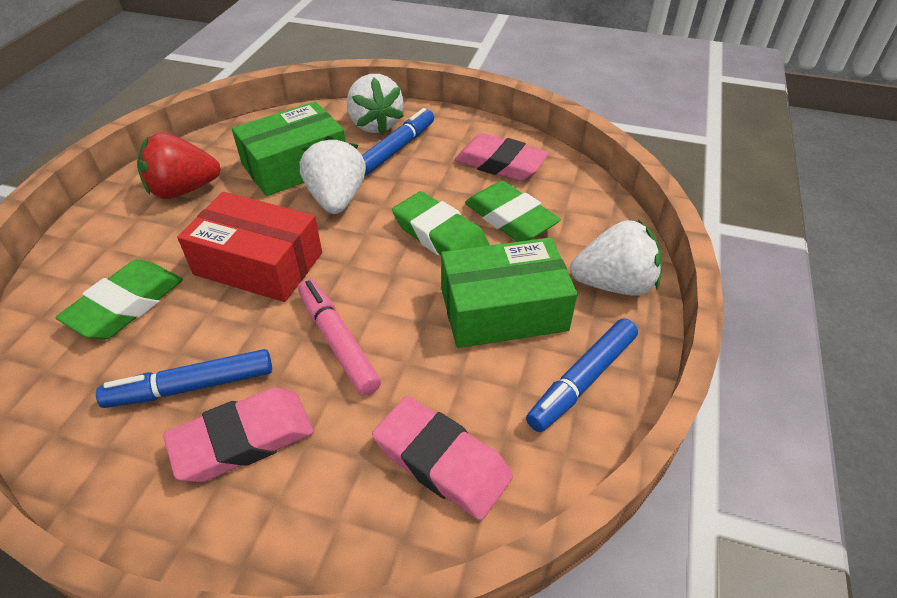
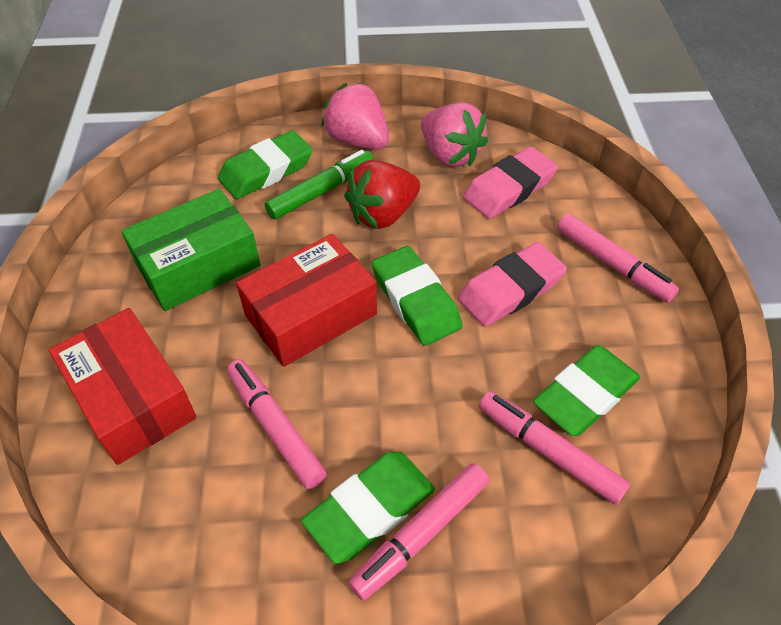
blue marker: [96,349,272,408] [362,108,434,175] [526,318,638,432] = 3 -> none = 0
green box: [232,101,346,196] [441,237,578,348] = 2 -> [121,189,260,311] = 1
green eraser: [55,259,183,339] [392,191,490,255] [465,181,561,242] = 3 -> [218,130,313,199] [301,451,435,564] [372,246,463,346] [533,345,640,436] = 4
green marker: none = 0 -> [265,150,374,220] = 1
pink eraser: [163,388,314,482] [372,396,513,520] [455,133,549,181] = 3 -> [458,242,567,327] [463,146,558,219] = 2
pink marker: [298,279,381,396] = 1 -> [227,359,327,489] [349,463,489,601] [479,391,630,505] [557,214,679,302] = 4
pink strawberry: none = 0 -> [321,82,389,149] [421,102,488,167] = 2
red box: [177,192,322,302] = 1 -> [49,308,197,465] [236,234,377,367] = 2
white strawberry: [300,136,366,214] [347,74,404,135] [570,220,662,296] = 3 -> none = 0

